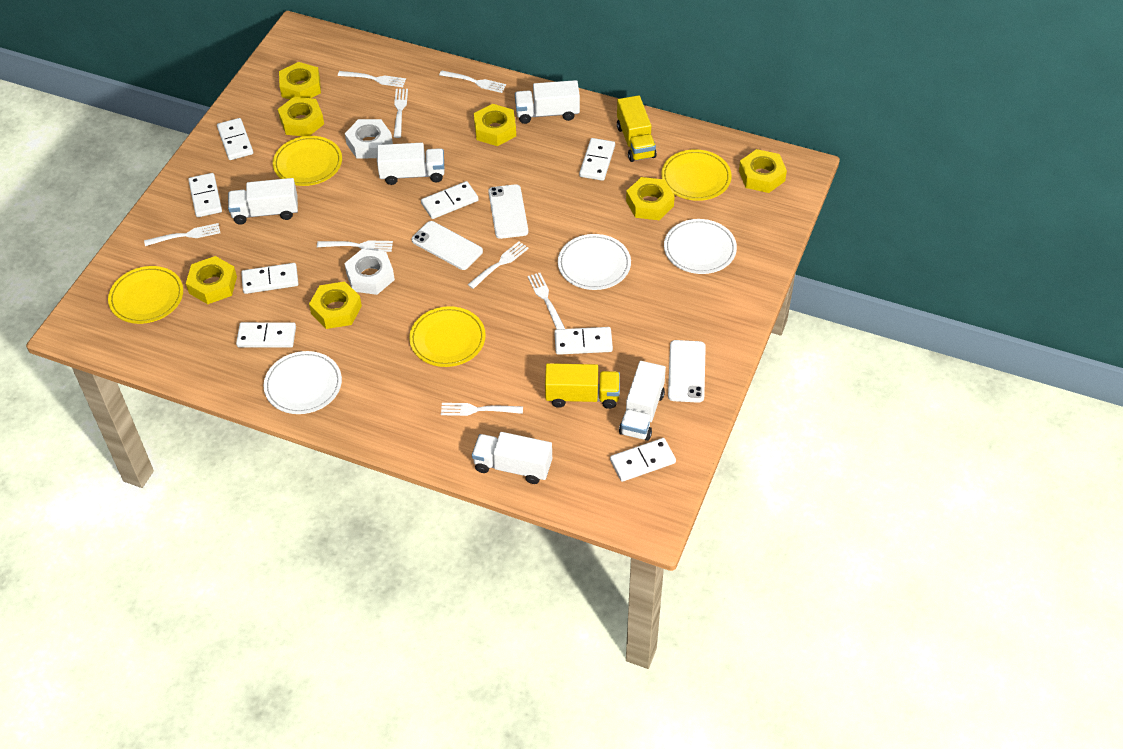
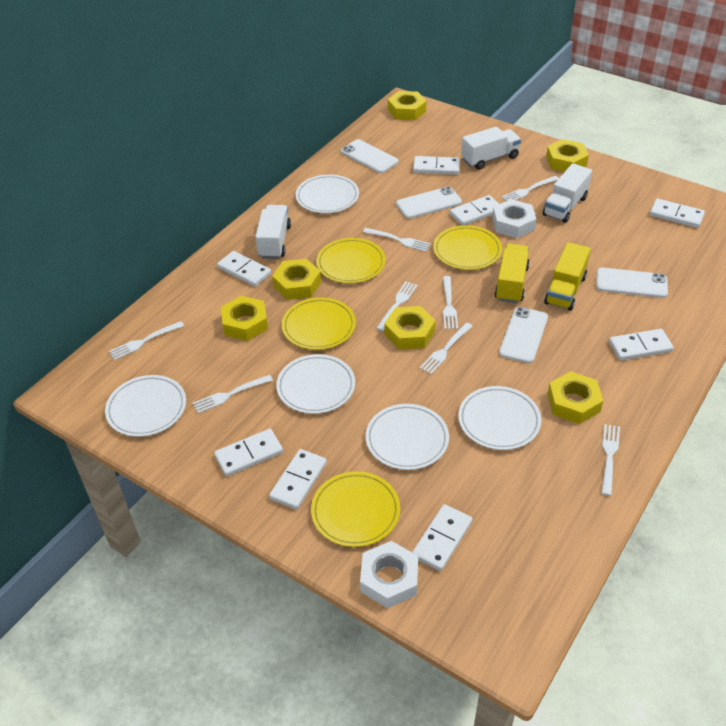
white phone: [412,221,483,270] [488,184,528,239] [668,340,706,403] = 3 -> [341,139,399,173] [396,186,462,219] [499,307,548,363] [596,267,668,298] = 4
white plate: [264,351,342,414] [558,234,631,290] [664,219,737,274] = 3 -> [105,375,186,437] [276,354,355,414] [296,174,359,213] [366,404,449,470] [458,386,541,450] = 5
white truck: [228,178,298,225] [377,143,445,185] [472,432,552,484] [515,80,580,124] [619,361,666,441] = 5 -> [255,205,291,259] [461,127,521,170] [543,163,592,223] = 3
yellow nut: [186,256,237,304] [278,97,324,136] [279,62,321,99] [309,281,362,329] [474,104,516,146] [626,177,675,220] [739,149,787,193] = 7 -> [221,296,268,341] [272,259,321,300] [384,306,436,350] [388,91,426,120] [546,139,589,172] [548,371,603,424] = 6

